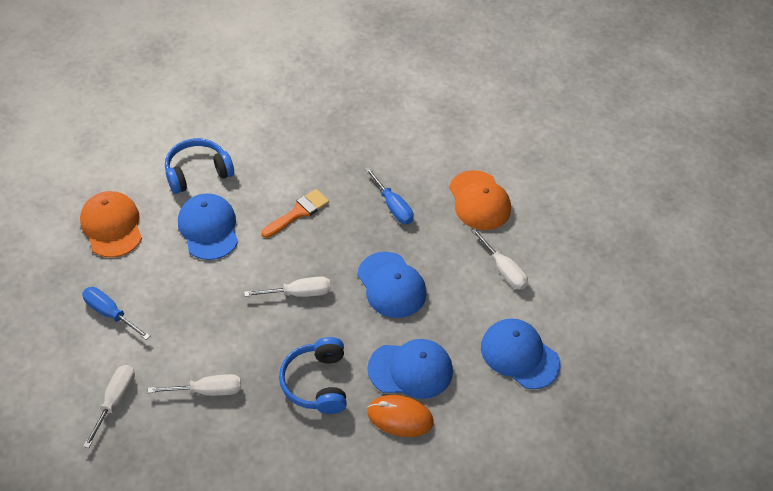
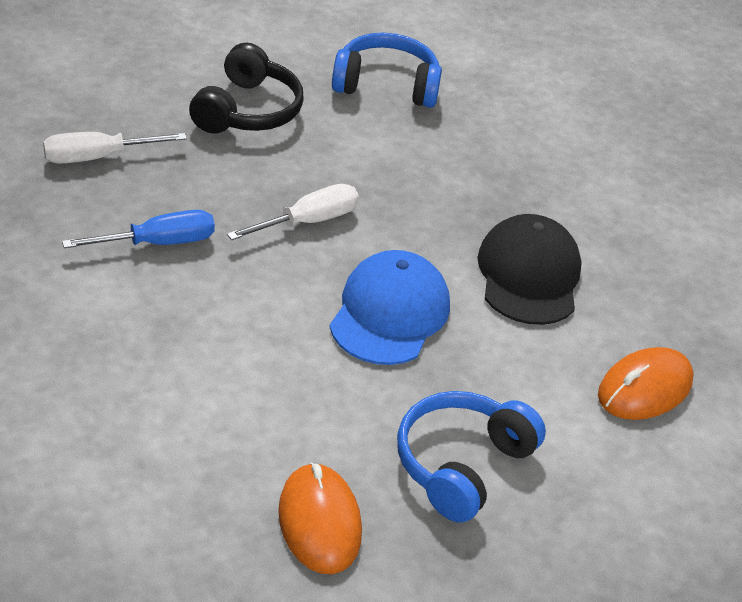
black cap: none = 0 -> [477,214,582,325] = 1
black headphones: none = 0 -> [189,43,304,134] = 1
blue cap: [178,193,238,260] [357,252,426,318] [367,339,453,399] [481,318,560,389] = 4 -> [329,250,450,365] = 1
blue screwdriver: [82,287,150,340] [365,167,414,224] = 2 -> [62,210,215,248] = 1
orange brush: [261,189,329,238] = 1 -> none = 0
orange cap: [80,191,142,258] [449,170,511,230] = 2 -> none = 0
orange mouse: [367,395,434,437] = 1 -> [278,462,362,574] [598,347,694,420] = 2
white screwdriver: [83,365,135,448] [148,374,241,396] [244,277,330,297] [471,228,528,290] = 4 -> [43,132,187,164] [227,184,359,240] = 2

